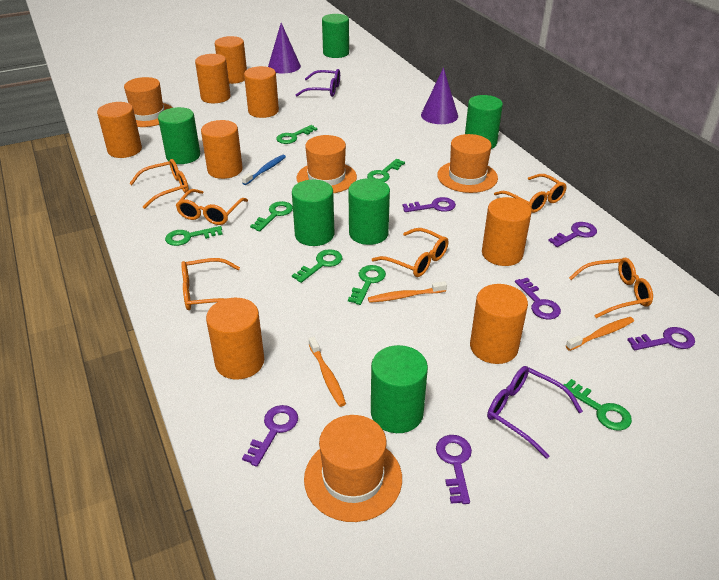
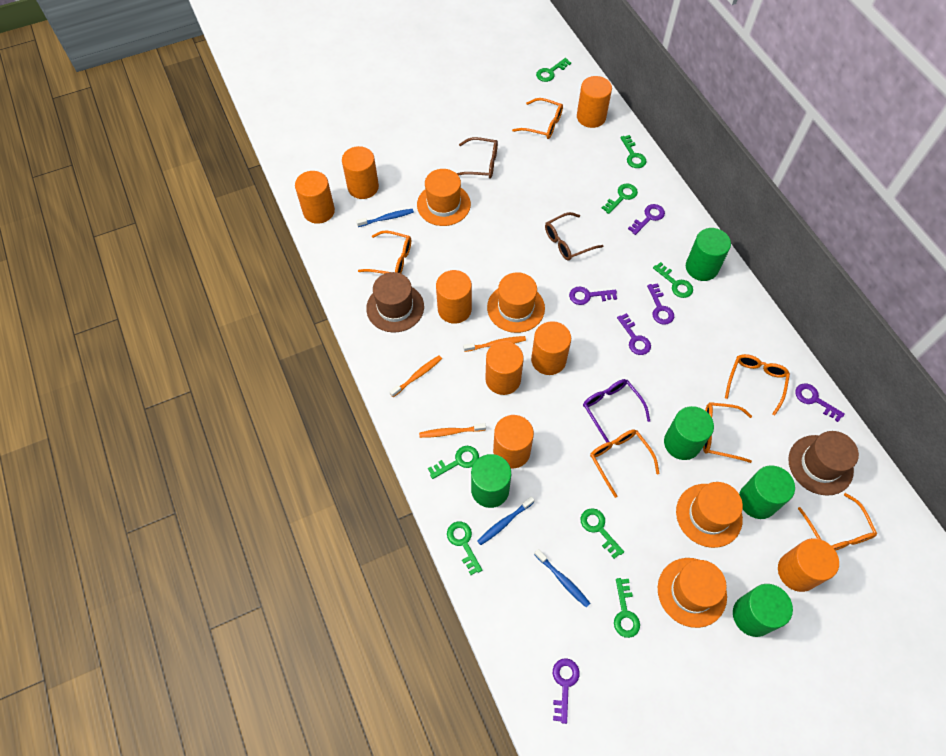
blue toothbrush: [242,155,286,185] = 1 -> [356,209,414,227] [477,496,535,545] [534,549,591,608] = 3
brown glasses: none = 0 -> [456,137,498,179] [545,212,603,261] = 2
brown hat: none = 0 -> [366,272,424,333] [788,431,859,496] = 2
green cylinder: [158,107,200,164] [292,180,335,246] [322,14,349,58] [348,178,390,245] [371,345,428,433] [465,95,503,149] = 6 -> [471,454,511,508] [664,406,714,460] [686,228,731,281] [733,584,793,637] [739,465,795,519] = 5
green key: [165,226,223,246] [250,201,293,231] [276,125,318,144] [292,249,342,283] [348,265,386,305] [367,159,405,182] [563,379,632,431] = 7 -> [428,446,479,479] [447,522,482,575] [536,58,571,82] [581,508,624,559] [602,184,638,214] [614,578,640,638] [620,135,646,168] [653,262,693,298] = 8
purple cone: [268,23,301,74] [421,67,458,124] = 2 -> none = 0
purple glasses: [296,69,340,97] [487,366,583,459] = 2 -> [583,379,650,443] = 1

